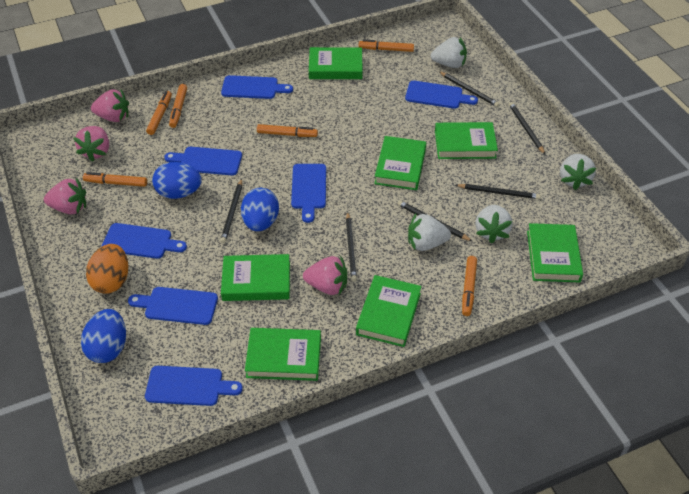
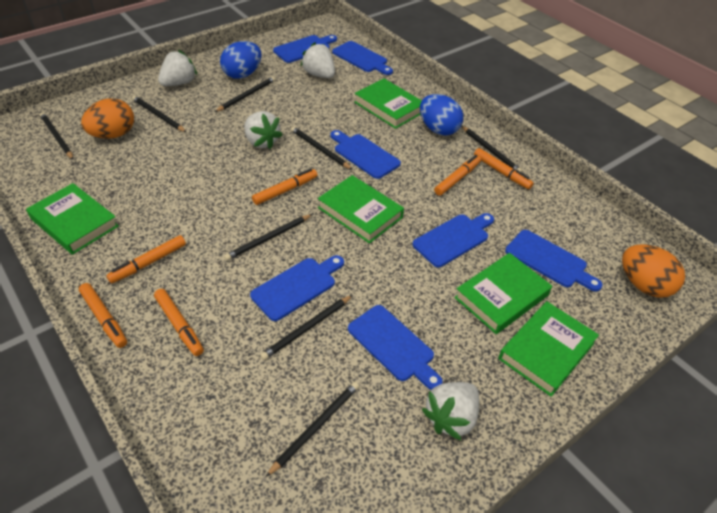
black pencil: [220,179,242,243] [346,212,357,281] [398,200,472,241] [439,71,499,107] [456,184,541,199] [509,102,545,154] = 6 -> [40,113,74,160] [132,95,186,132] [215,76,275,112] [224,214,312,261] [260,295,352,360] [266,382,359,477] [291,126,353,170] [461,126,523,172] = 8
blue egg: [81,309,126,363] [152,162,202,199] [241,188,279,231] = 3 -> [220,41,262,79] [420,94,463,135] = 2
green book: [221,254,290,301] [245,328,321,381] [309,47,363,79] [356,275,422,347] [374,136,426,190] [435,122,498,159] [527,223,583,282] = 7 -> [26,183,119,255] [318,175,404,243] [354,78,422,129] [454,253,552,334] [498,301,599,397] = 5
orange egg: [86,244,128,294] = 1 -> [81,98,134,139] [622,244,685,298] = 2
pink strawberry: [44,178,86,214] [73,126,109,162] [91,89,129,122] [303,256,347,295] = 4 -> none = 0

